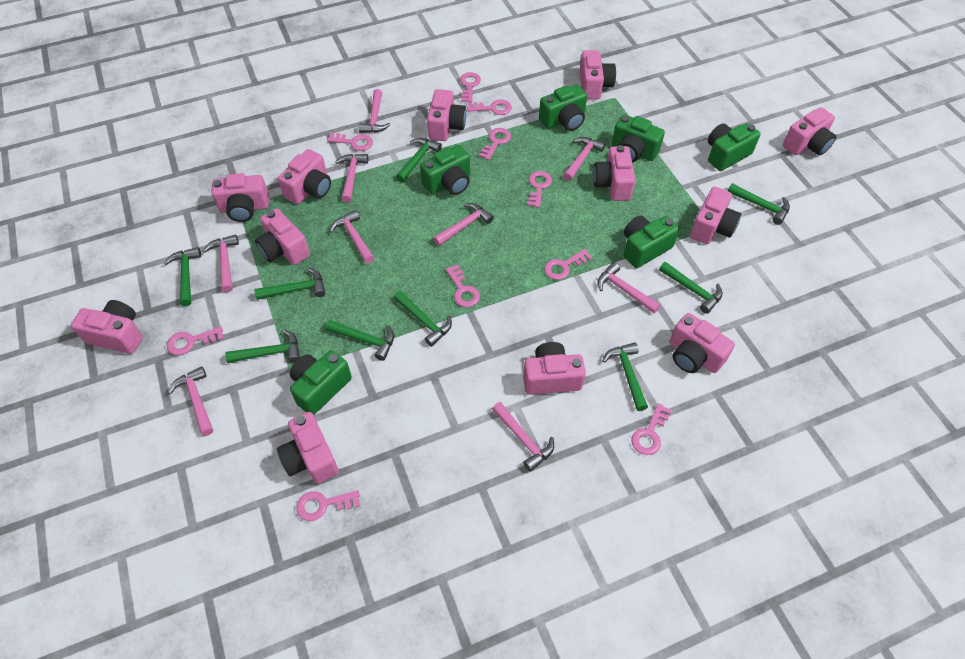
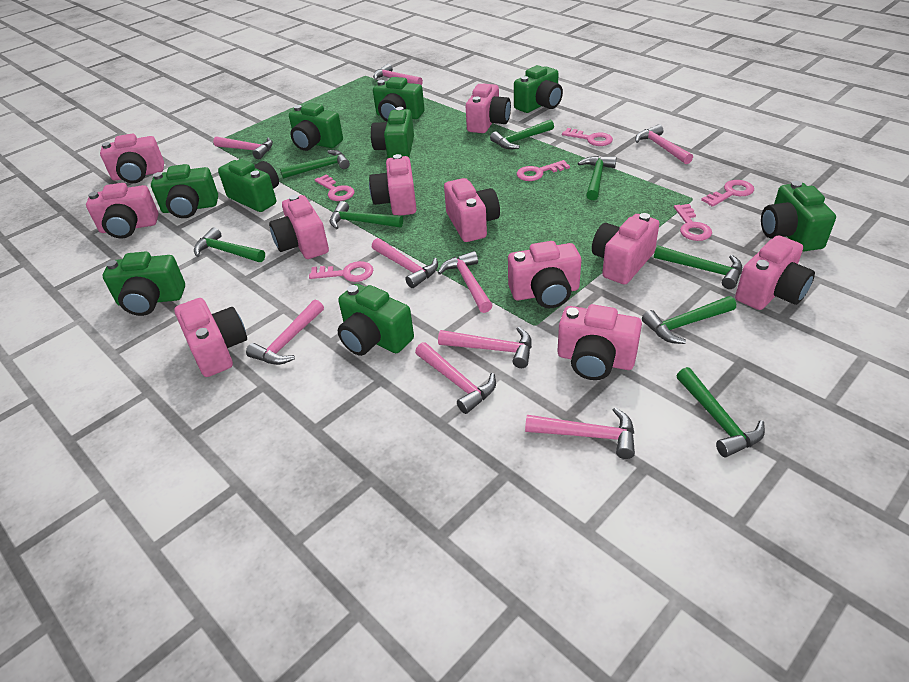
green camera: [290,350,352,415] [420,145,470,195] [539,85,587,131] [612,114,665,163] [624,215,679,268] [708,123,760,171] = 6 -> [103,251,185,316] [151,164,218,218] [218,159,279,212] [289,103,343,151] [338,284,414,356] [371,107,414,158] [373,77,425,122] [514,65,563,113] [761,181,836,252] = 9
green hammer: [164,247,201,306] [225,329,300,363] [254,267,325,300] [326,320,394,361] [394,291,452,347] [396,138,442,182] [603,342,648,411] [659,262,723,314] [728,183,790,225] = 9 -> [194,227,265,262] [280,150,350,179] [330,201,403,229] [490,120,554,149] [578,156,617,200] [642,296,736,344] [654,245,742,289] [677,367,765,457] = 8
pink camera: [71,300,143,354] [211,173,269,222] [255,208,310,265] [277,412,339,484] [278,149,331,204] [427,89,466,141] [523,342,586,395] [579,50,616,99] [593,145,636,201] [670,313,735,373] [690,187,741,244] [783,107,836,156] = 12 -> [86,183,159,238] [100,134,164,183] [174,298,247,377] [269,194,329,259] [369,154,417,216] [444,178,500,242] [466,84,511,133] [508,241,581,308] [558,304,642,380] [592,213,659,284] [735,236,815,310] = 11
pink key: [167,327,224,355] [296,490,360,521] [327,132,373,151] [446,265,480,307] [460,72,481,102] [467,99,512,115] [479,128,511,160] [528,171,552,208] [544,249,593,280] [632,403,672,455] = 10 -> [309,261,373,282] [315,175,354,201] [517,160,570,181] [562,128,613,146] [674,204,712,241] [701,180,754,207] = 6

